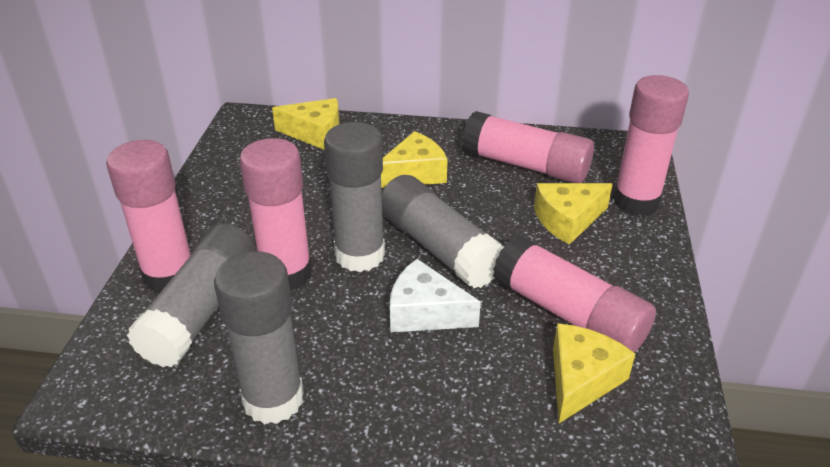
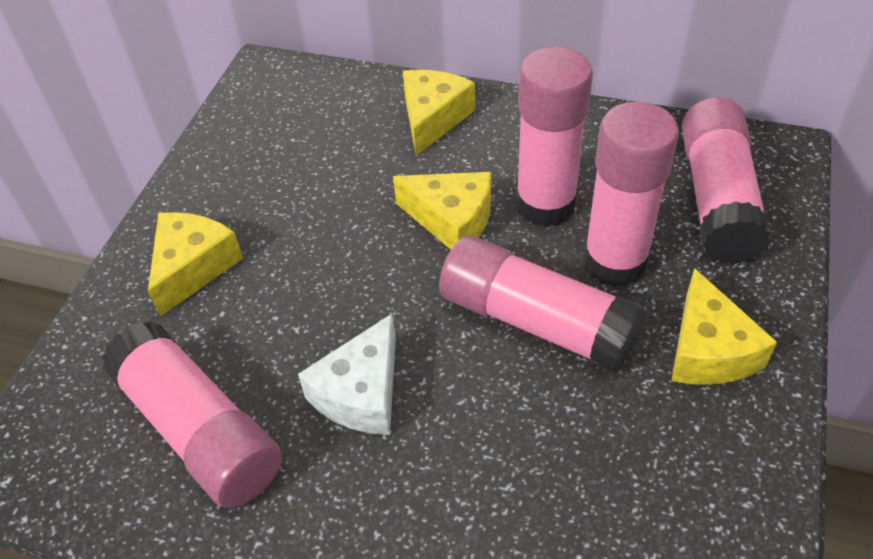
grey glue stick: [127,223,256,367] [214,251,304,424] [324,122,385,272] [382,175,504,289] = 4 -> none = 0

